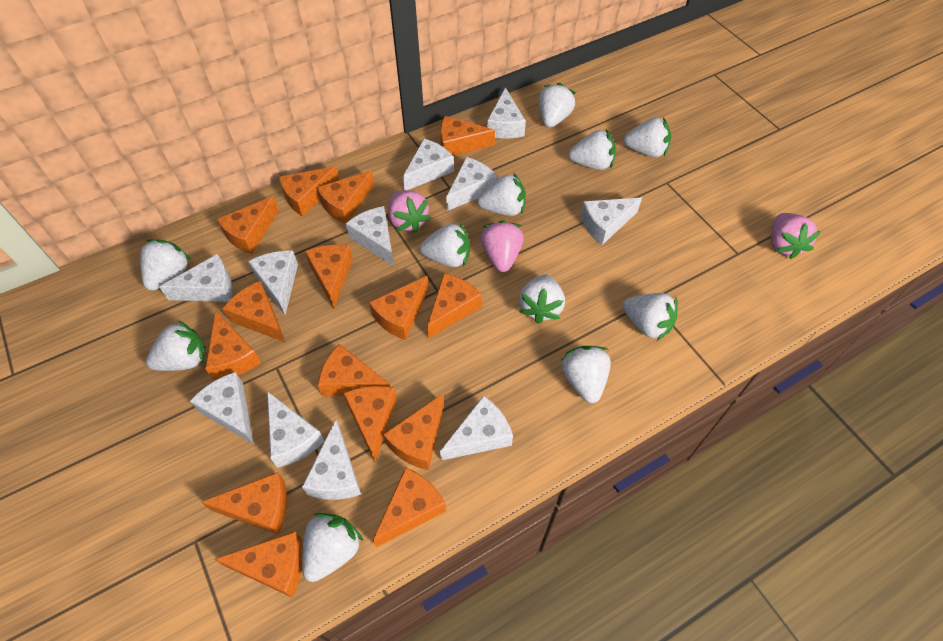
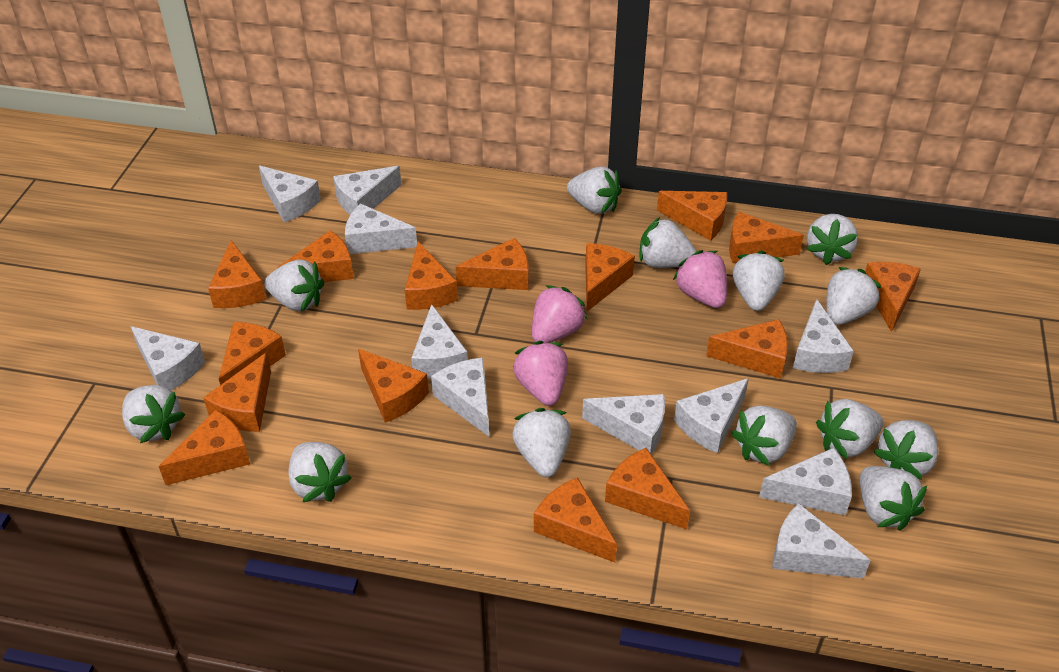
white strawberry: [140,239,191,291] [146,320,205,371] [302,513,363,582] [420,223,470,267] [477,173,526,216] [519,274,565,324] [539,83,576,128] [561,346,611,403] [569,129,616,170] [623,293,678,341] [624,117,671,157] = 11 -> [122,385,185,443] [264,259,325,311] [288,442,351,502] [512,408,571,477] [567,166,622,214] [640,217,697,268] [731,406,797,466] [733,250,785,311] [807,214,858,265] [816,399,884,459] [826,267,882,325] [860,466,927,531] [874,420,939,480] = 13

